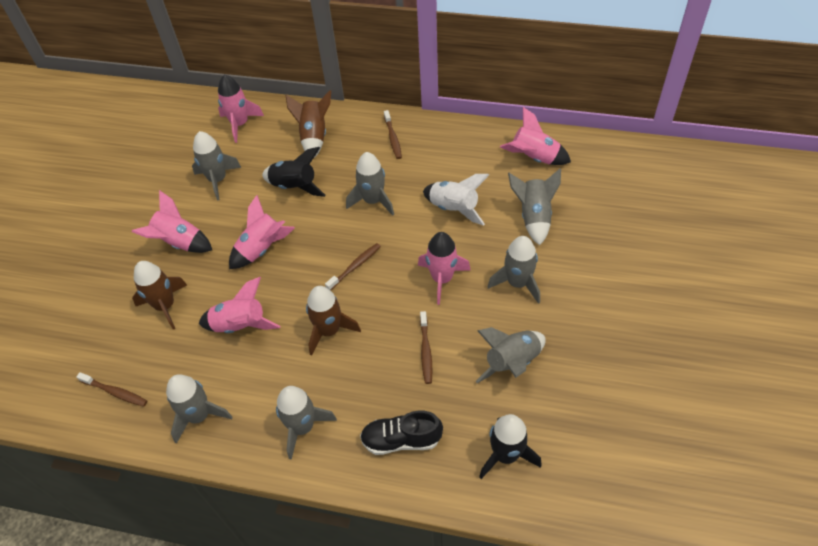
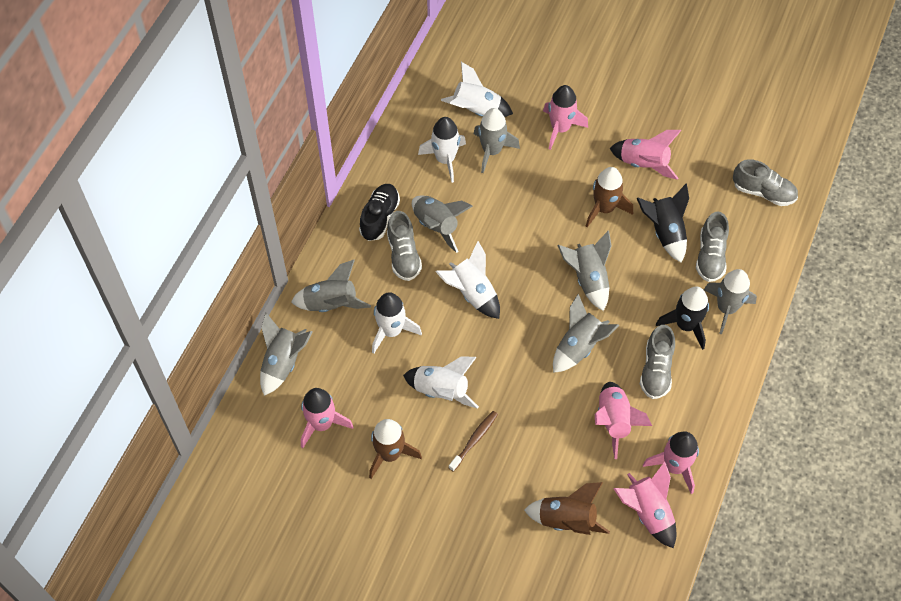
brown toothbrush: [76,372,147,407] [325,243,381,291] [384,110,402,159] [420,311,433,384] = 4 -> [449,411,498,472] = 1
grey shoe: none = 0 -> [387,211,422,281] [640,325,675,399] [696,211,729,282] [733,159,798,206] = 4
white rocket: [423,174,489,226] = 1 -> [372,292,422,354] [403,356,479,409] [418,117,466,183] [436,241,500,319] [441,62,513,117] = 5

